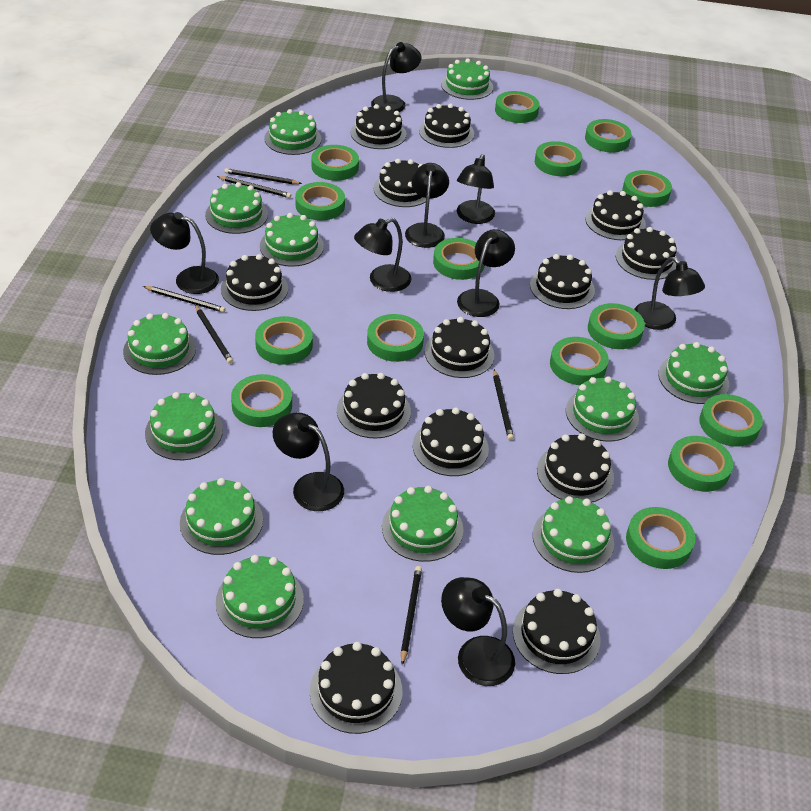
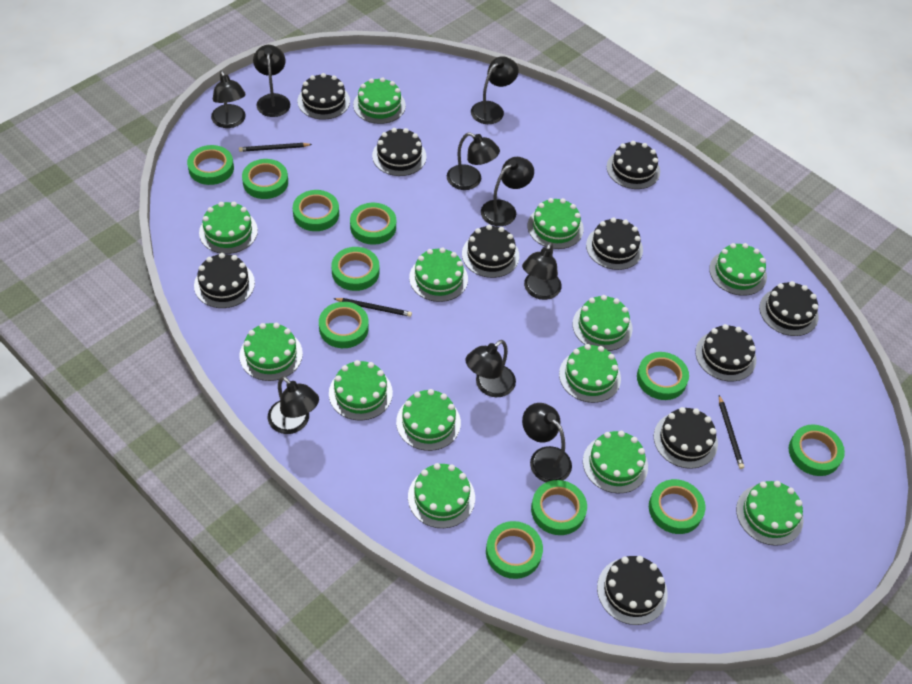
black cake: [221,254,288,311] [310,642,402,734] [337,373,411,439] [351,104,406,149] [373,159,426,207] [413,408,489,476] [419,104,474,148] [425,317,494,378] [513,589,601,674] [530,254,595,309] [537,434,614,502] [585,190,646,240] [616,227,677,280] = 13 -> [194,253,255,308] [297,73,350,120] [372,128,426,176] [462,225,519,278] [586,218,643,270] [597,556,668,625] [607,141,660,189] [654,407,718,469] [696,324,756,381] [759,281,819,336] = 10
black pencil: [143,286,226,313] [195,305,233,364] [217,176,291,198] [224,168,302,184] [401,566,422,665] [493,369,514,440] = 6 -> [239,143,312,152] [333,298,412,317] [719,395,744,469] = 3
green cake: [123,313,196,375] [145,392,223,460] [180,478,263,555] [205,182,268,234] [216,555,304,638] [260,213,324,267] [264,109,322,155] [382,486,463,562] [441,58,493,100] [533,496,614,573] [566,376,639,442] [658,342,729,404] = 12 -> [199,202,258,254] [239,323,303,381] [329,360,393,421] [353,77,406,124] [396,389,461,451] [408,463,475,528] [409,248,468,302] [528,198,584,249] [559,344,621,403] [573,295,632,351] [583,431,648,494] [709,243,767,296] [736,481,804,546] = 13
green tape: [231,374,292,427] [255,316,313,365] [295,182,345,221] [311,145,359,181] [367,314,424,362] [433,238,485,280] [495,91,540,123] [535,141,582,176] [550,337,609,385] [585,119,632,152] [588,303,645,349] [622,170,672,207] [626,507,695,569] [668,436,734,492] [699,394,763,447] = 15 -> [187,145,234,185] [242,159,288,199] [293,190,339,231] [319,302,369,348] [331,247,379,291] [350,203,396,245] [486,521,543,579] [531,480,587,535] [637,352,689,400] [649,479,705,534] [788,424,845,476] = 11

